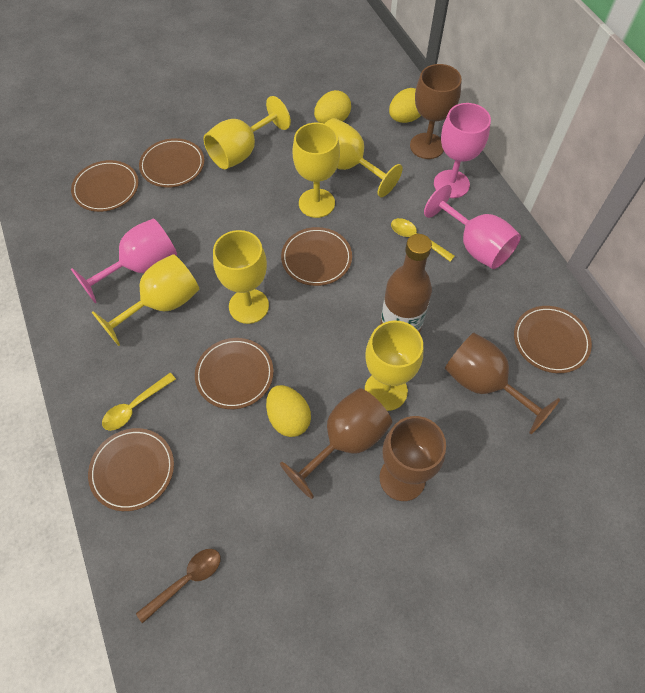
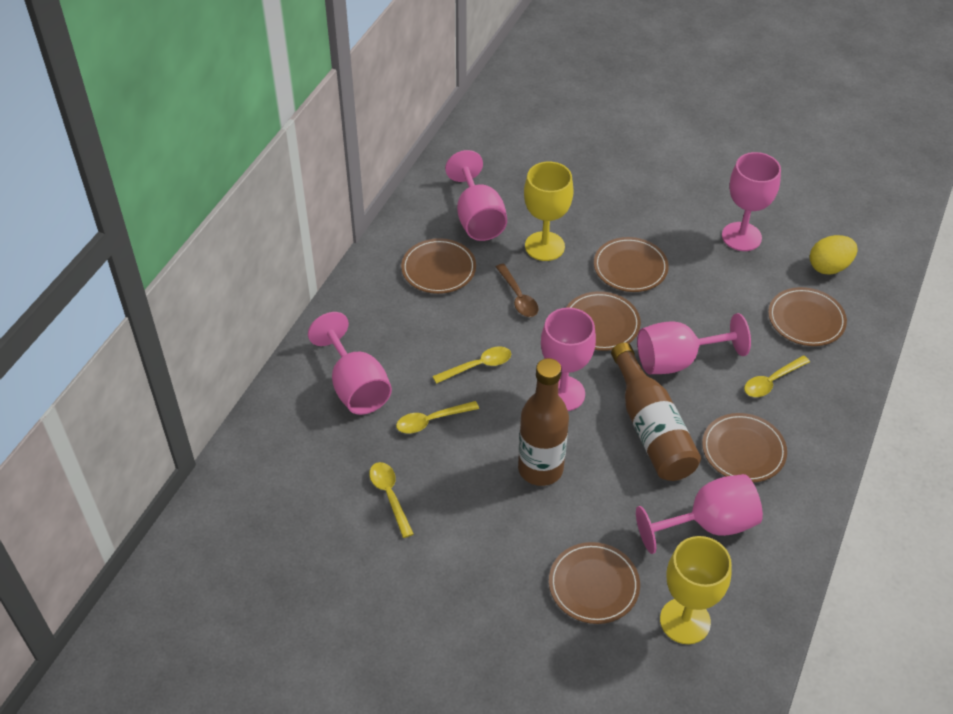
brown bottle: [380,234,432,333] = 1 -> [518,358,569,486] [611,342,701,481] = 2
brown goblet: [280,388,392,499] [380,416,446,501] [410,64,462,159] [445,333,560,434] = 4 -> none = 0
pink goblet: [71,218,177,304] [424,184,521,269] [434,103,491,198] = 3 -> [308,312,392,415] [445,150,507,241] [541,308,596,411] [636,474,763,554] [637,313,751,374] [722,152,781,251] = 6
yellow egg: [266,385,311,437] [314,90,351,124] [389,88,421,123] = 3 -> [810,235,858,275] = 1
yellow goblet: [92,254,199,346] [204,96,291,169] [213,230,269,324] [292,123,340,218] [325,118,403,197] [365,320,423,411] = 6 -> [524,162,573,261] [660,536,732,644] = 2
yellow spoon: [102,373,176,431] [391,218,455,262] = 2 -> [369,462,414,538] [396,401,479,433] [433,346,511,384] [744,355,810,397] = 4

